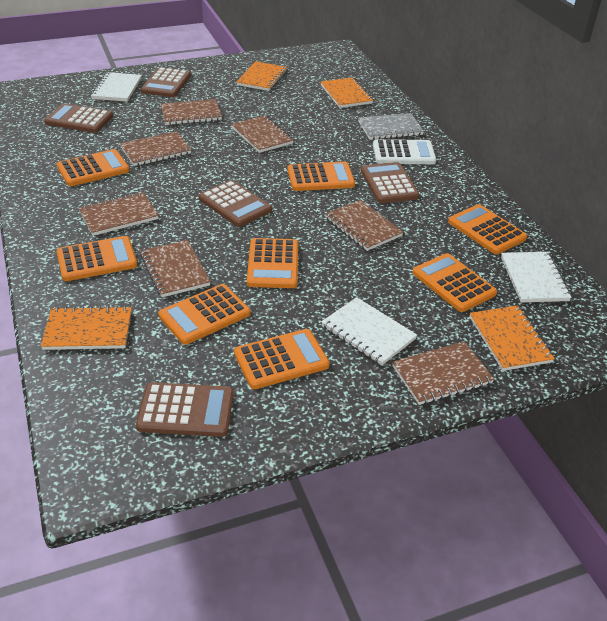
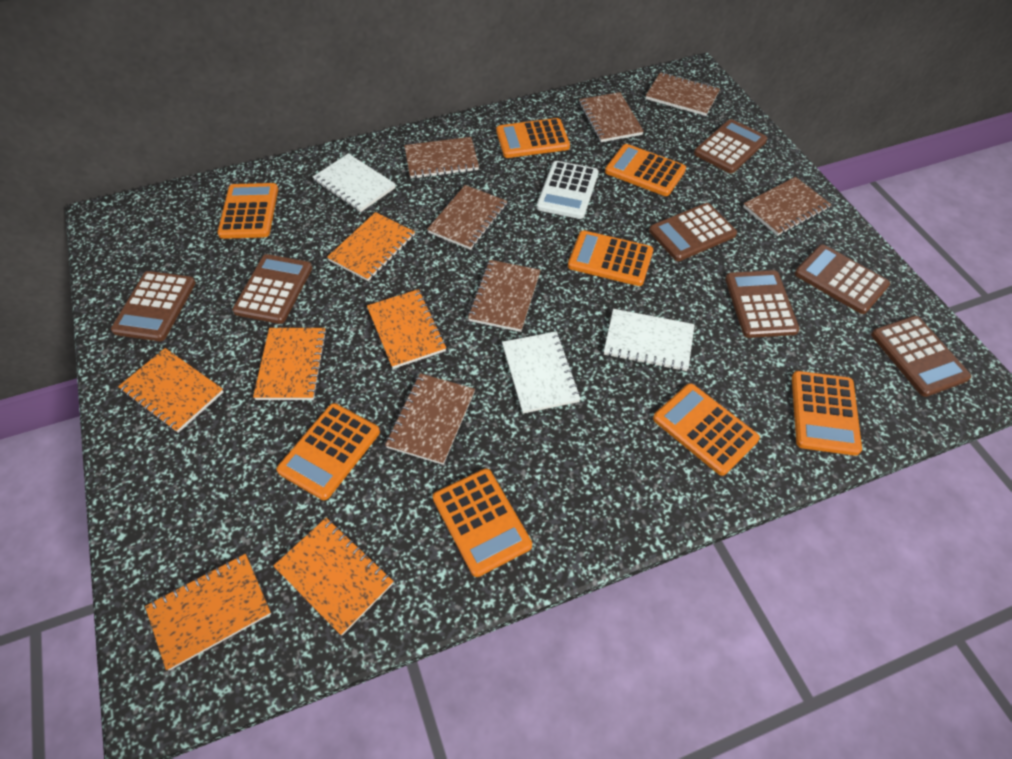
brown calculator: [45,103,113,133] [136,382,234,437] [141,67,191,97] [199,180,272,227] [361,162,419,203] = 5 -> [111,271,196,341] [232,254,312,324] [649,203,737,261] [694,119,767,173] [725,270,800,338] [795,245,890,314] [871,316,972,397] = 7
grey notebook: [358,113,424,140] = 1 -> none = 0
orange notebook: [41,306,132,350] [236,61,287,91] [321,77,373,108] [470,305,555,371] = 4 -> [118,348,223,433] [145,554,271,671] [253,328,327,400] [273,518,394,635] [327,212,415,281] [367,289,446,369] = 6

